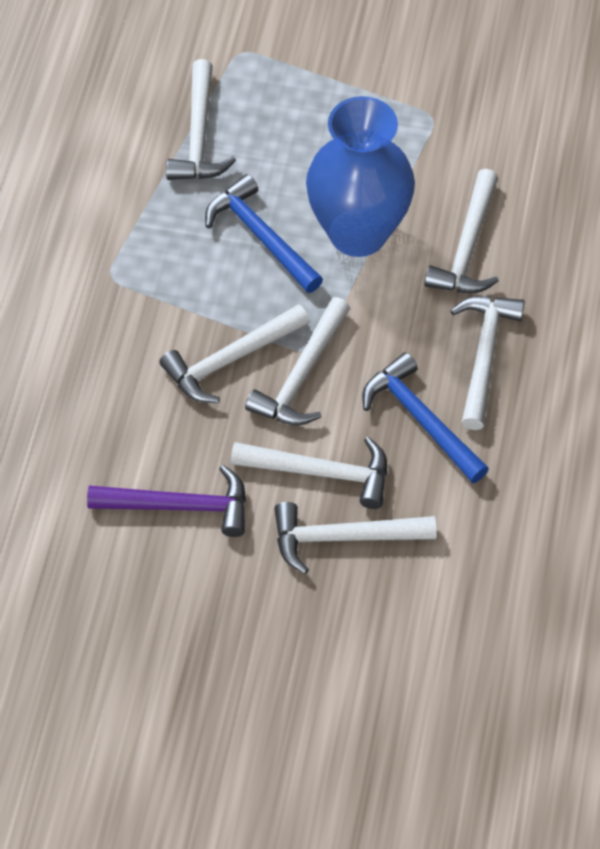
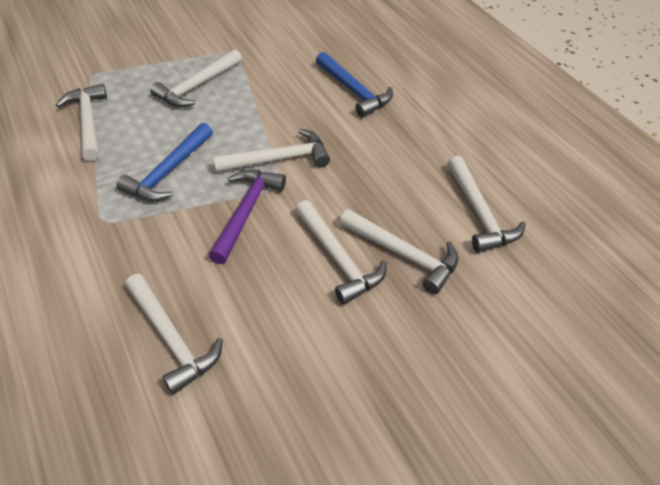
blue vase: [306,96,415,257] = 1 -> none = 0

